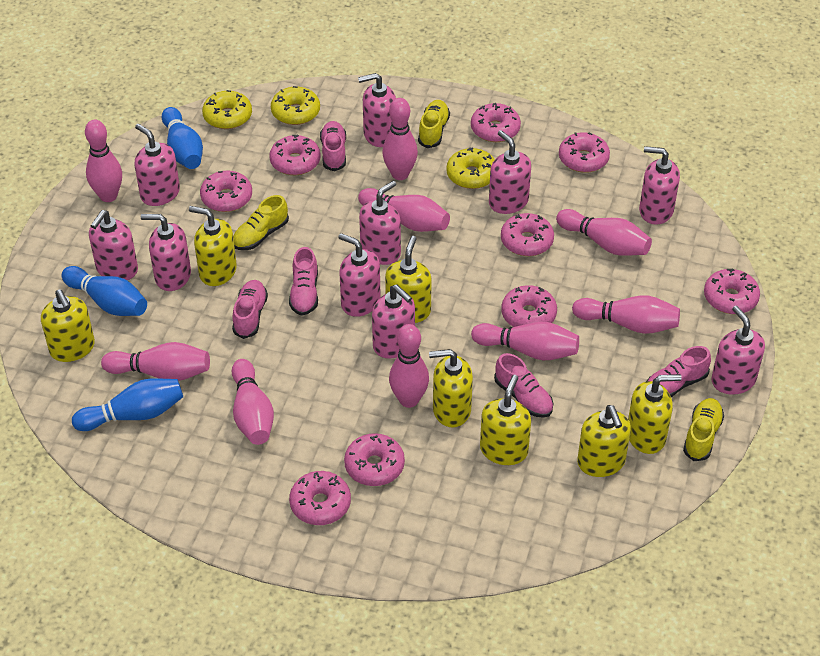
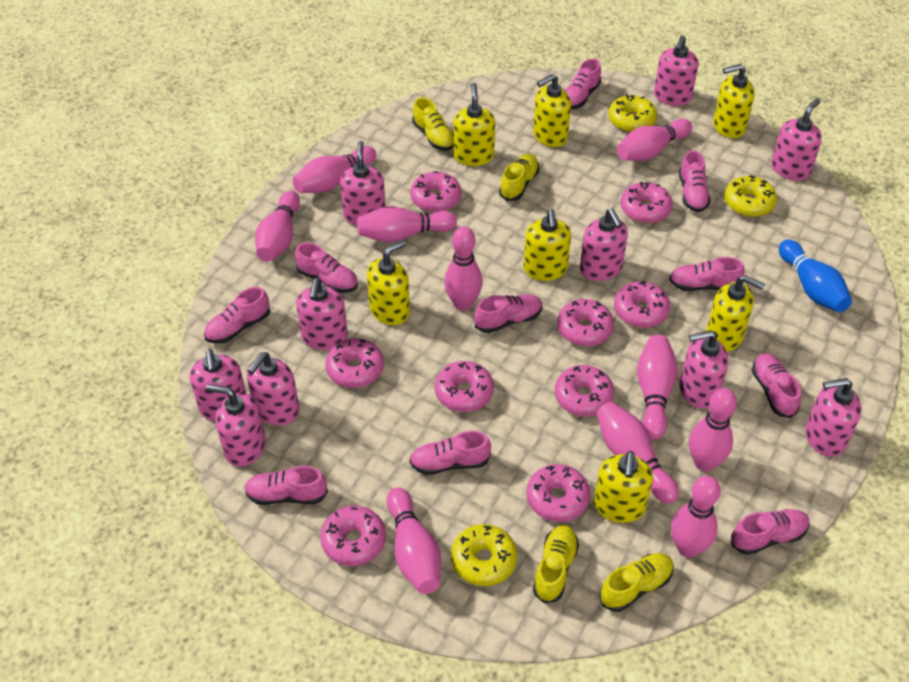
blue bowling pin: [62,266,147,316] [72,378,183,431] [162,107,203,169] = 3 -> [779,240,852,312] = 1
pink bowling pin: [85,120,122,202] [101,342,210,381] [232,359,274,445] [358,188,450,232] [382,98,418,180] [389,324,429,408] [471,322,579,360] [556,209,652,256] [572,295,680,334] = 9 -> [255,191,300,262] [293,146,376,193] [357,206,457,242] [387,487,441,594] [444,226,483,311] [596,402,679,504] [617,119,692,161] [637,335,678,440] [671,476,721,558] [689,388,737,472] = 10
pink shoe: [232,280,268,339] [289,247,318,316] [320,121,346,171] [494,353,553,418] [646,346,711,397] = 5 -> [204,287,270,344] [244,466,328,505] [295,242,358,293] [409,431,491,475] [474,294,542,333] [565,58,601,109] [669,257,745,291] [679,150,711,212] [731,509,810,555] [752,353,801,418] = 10
yellow shoe: [233,195,289,250] [418,100,450,148] [683,398,724,461] = 3 -> [412,97,454,151] [499,154,539,201] [533,525,579,604] [599,553,674,612] = 4

